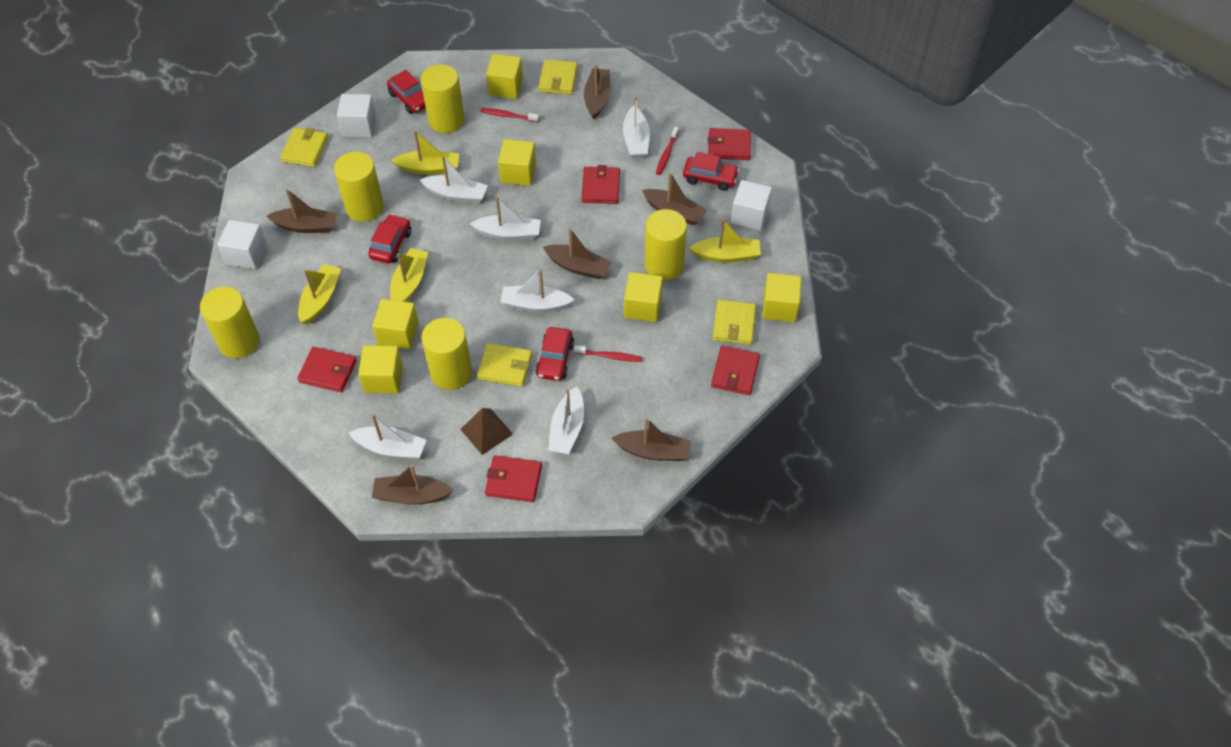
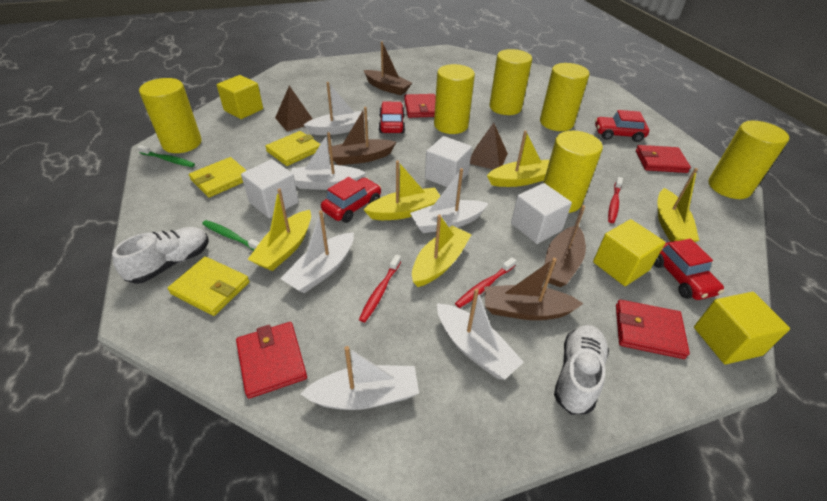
brown boat: [267,189,337,233] [372,465,454,505] [543,228,612,279] [584,64,610,119] [611,418,691,461] [642,172,707,226] = 6 -> [328,107,396,165] [364,41,412,95] [484,258,584,320] [544,205,586,287] = 4
brown pyramid: [460,408,513,455] = 1 -> [275,86,312,131] [470,123,508,170] = 2
green toothbrush: none = 0 -> [137,145,195,167] [202,220,260,251] = 2
red wallet: [297,347,357,392] [485,456,542,502] [582,165,620,204] [708,128,751,160] [711,346,760,395] = 5 -> [236,322,307,398] [404,94,436,118] [616,300,690,359] [636,145,691,173] = 4
white shoe: none = 0 -> [112,227,209,284] [554,325,609,414] = 2
yellow boat: [298,264,341,324] [390,248,428,302] [391,130,459,175] [689,219,761,262] = 4 -> [247,188,311,271] [363,160,440,220] [412,215,472,287] [487,130,549,187] [658,168,699,242] = 5
yellow cube: [358,345,403,394] [372,299,419,349] [486,54,523,99] [498,139,536,186] [624,272,663,322] [762,273,802,322] = 6 -> [217,75,263,119] [593,219,666,286] [694,292,790,364] = 3
yellow cylinder: [200,287,260,358] [334,152,384,222] [421,64,465,133] [422,318,472,390] [644,209,687,280] = 5 -> [139,78,202,153] [434,64,475,134] [490,49,532,115] [540,63,589,131] [543,131,603,213] [709,121,789,199] = 6
yellow wallet: [280,128,328,167] [477,343,532,387] [538,60,578,94] [713,300,756,345] = 4 -> [168,257,249,316] [189,157,247,197] [265,131,320,166] = 3

